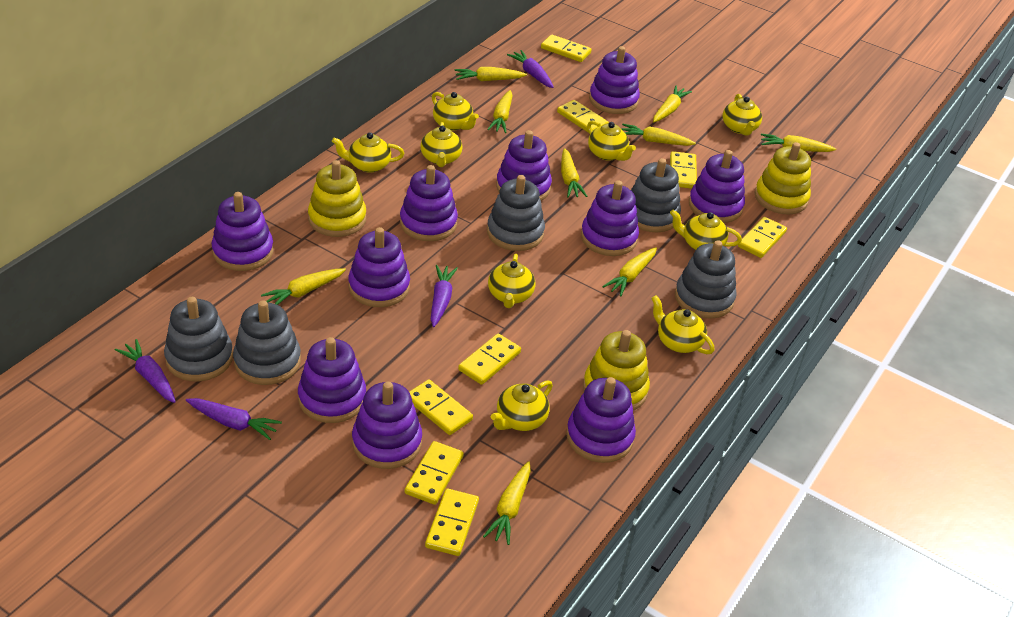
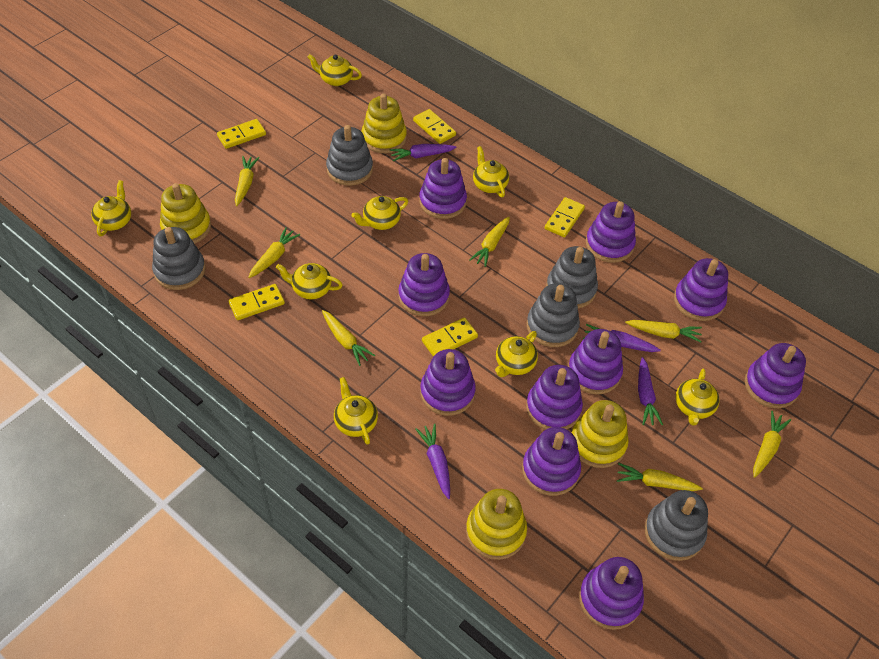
yellow carrot: [261,268,346,305] [455,67,527,81] [483,461,531,545] [487,90,513,133] [561,148,587,197] [602,247,657,296] [621,124,696,146] [653,86,692,122] [761,134,836,152] = 9 -> [235,156,259,206] [248,227,300,278] [322,310,375,366] [470,216,510,267] [617,463,703,491] [625,320,702,342] [753,411,791,478] = 7
yellow domino: [405,441,464,505] [409,379,473,435] [425,489,479,556] [458,333,521,385] [541,35,592,62] [557,100,609,133] [670,151,697,189] [738,217,787,258] = 8 -> [217,119,266,149] [229,284,285,320] [413,109,456,144] [422,317,478,357] [545,197,585,237] = 5
yellow stacking toy: [308,160,366,237] [583,330,650,411] [755,142,811,215] = 3 -> [160,183,211,244] [362,94,407,153] [466,489,527,560] [572,400,629,468] = 4
yellow teapot: [332,132,404,173] [420,122,463,167] [432,92,479,131] [488,254,535,308] [491,380,553,431] [587,120,636,161] [651,295,715,354] [670,210,742,250] [722,94,762,135] = 9 -> [91,180,131,236] [276,263,343,299] [308,54,362,86] [334,377,378,445] [352,196,408,230] [473,146,509,197] [495,331,538,377] [676,369,719,426] = 8

